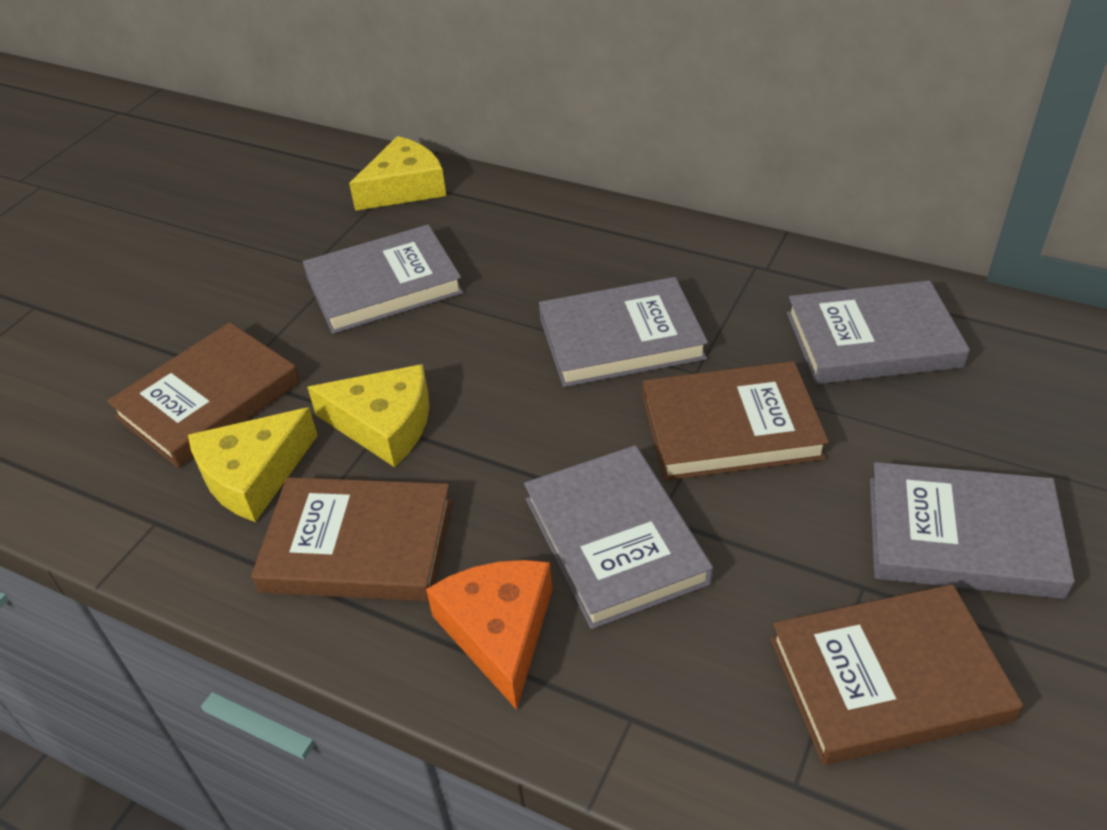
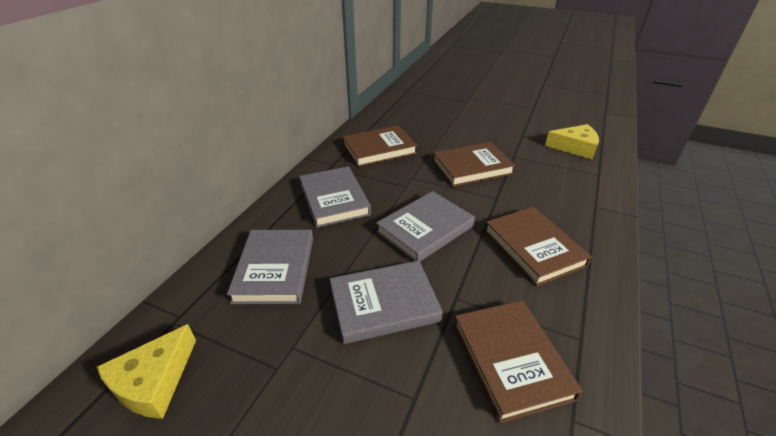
grey book: [303,225,463,334] [524,445,713,629] [539,277,708,387] [787,281,970,384] [870,462,1075,599] = 5 -> [227,230,313,304] [299,166,371,228] [330,261,443,344] [376,191,475,262] = 4
orange cheese: [426,560,552,710] = 1 -> none = 0
yellow cheese: [188,407,318,522] [307,364,429,467] [349,136,446,211] = 3 -> [97,324,196,419] [545,124,599,159] = 2

